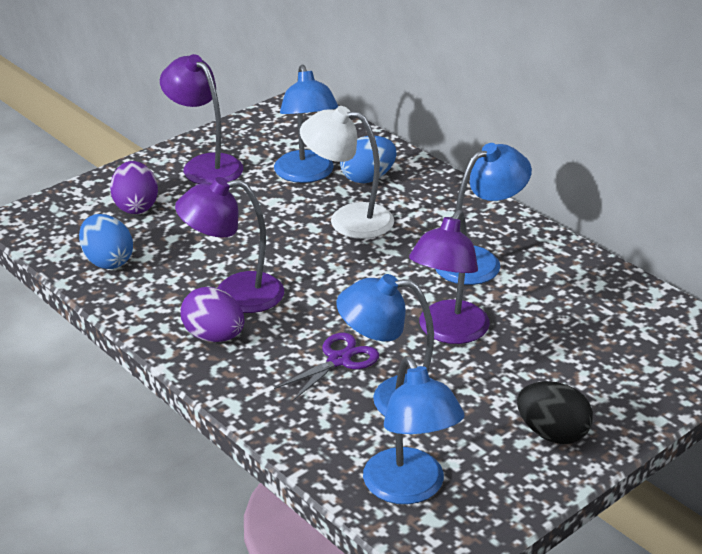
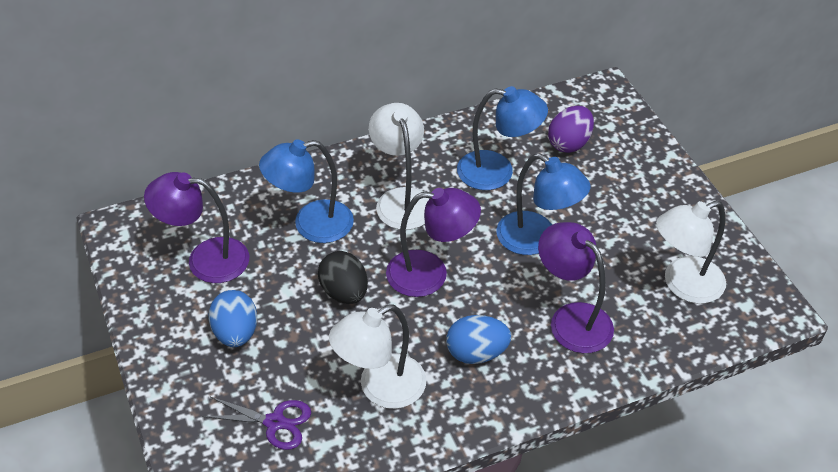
blue lamp: [274,65,338,183] [336,274,434,416] [363,356,464,504] [435,143,532,285] = 4 -> [259,139,354,243] [457,86,548,190] [496,153,591,255] = 3
purple egg: [110,161,158,214] [181,287,244,342] = 2 -> [548,106,594,153] = 1
white lamp: [300,106,394,239] = 1 -> [329,304,426,409] [369,103,430,230] [656,201,726,304] = 3

